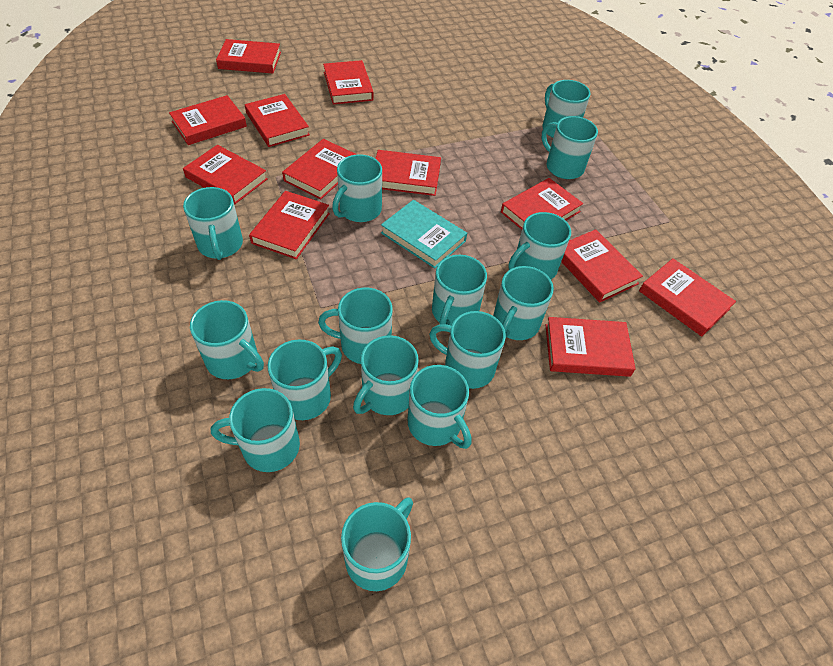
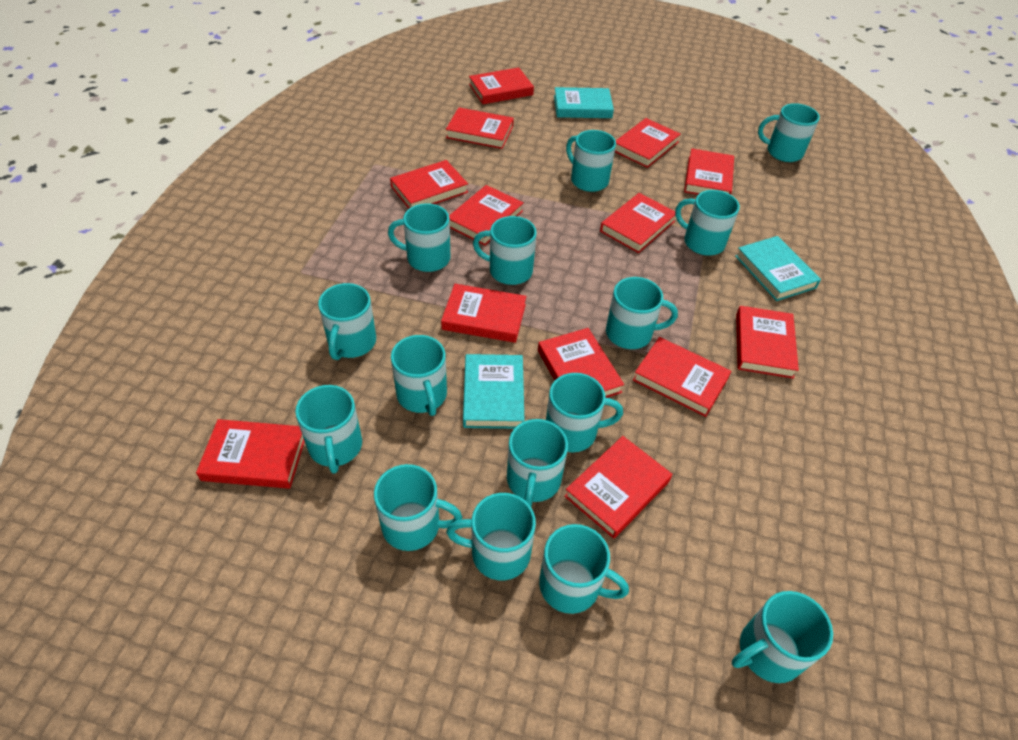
red book: [169,95,247,145] [183,145,267,205] [216,39,281,73] [245,94,310,147] [249,191,330,259] [282,139,358,199] [323,60,374,104] [376,150,441,196] [501,178,583,229] [545,317,636,377] [561,229,643,303] [639,258,736,337] = 12 -> [196,419,305,489] [390,160,468,209] [441,284,526,343] [446,107,514,149] [449,185,524,246] [469,67,534,104] [538,328,624,398] [564,436,672,539] [600,193,675,253] [615,118,681,168] [633,337,731,417] [684,148,734,195] [736,306,799,379] = 13
turquoise book: [381,200,467,268] = 1 -> [463,354,525,429] [554,87,614,118] [735,236,821,301] = 3

